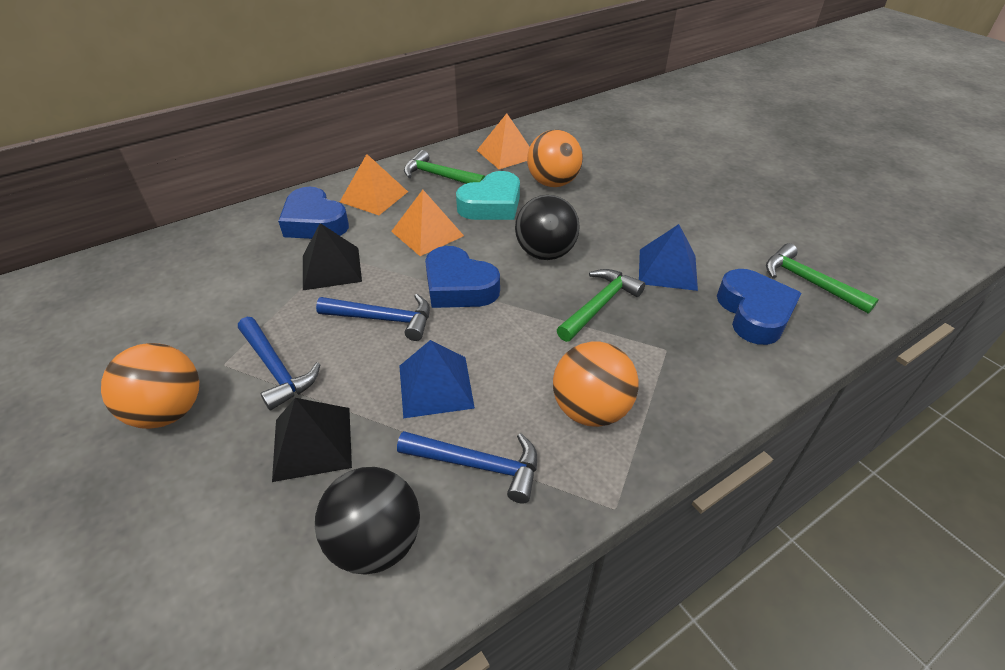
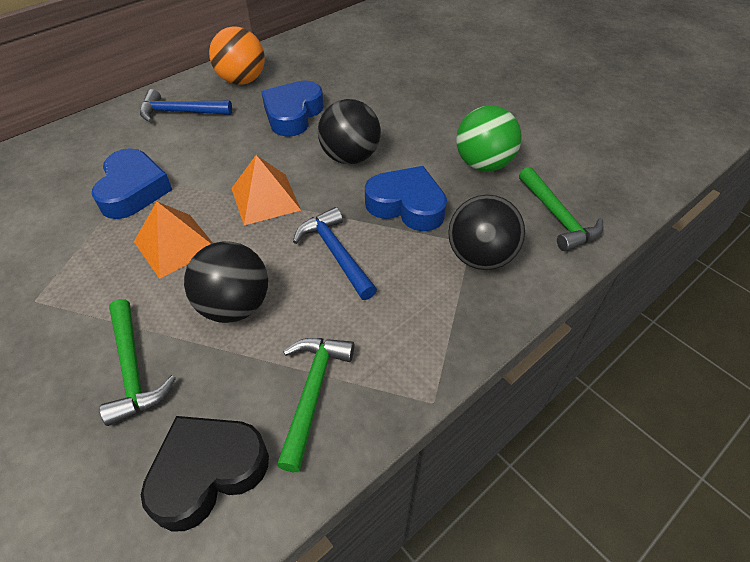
black ball: [315,467,420,574] [515,195,580,260] = 2 -> [184,241,268,323] [318,99,381,164] [448,195,525,270] = 3
black heart: none = 0 -> [141,416,269,531] = 1
black pyramid: [272,398,352,482] [303,223,362,290] = 2 -> none = 0
blue hammer: [238,317,321,410] [316,294,430,341] [397,431,537,503] = 3 -> [140,89,232,122] [293,207,377,300] = 2
blue pyramid: [400,340,475,418] [639,224,698,291] = 2 -> none = 0
green ball: none = 0 -> [456,105,521,172] = 1
orange ball: [101,343,199,429] [527,130,583,187] [553,342,639,427] = 3 -> [209,26,265,85] = 1
orange pyramid: [340,154,408,215] [391,190,464,256] [477,113,530,169] = 3 -> [134,202,213,279] [231,155,301,225] = 2
turquoise heart: [456,171,520,220] = 1 -> none = 0

